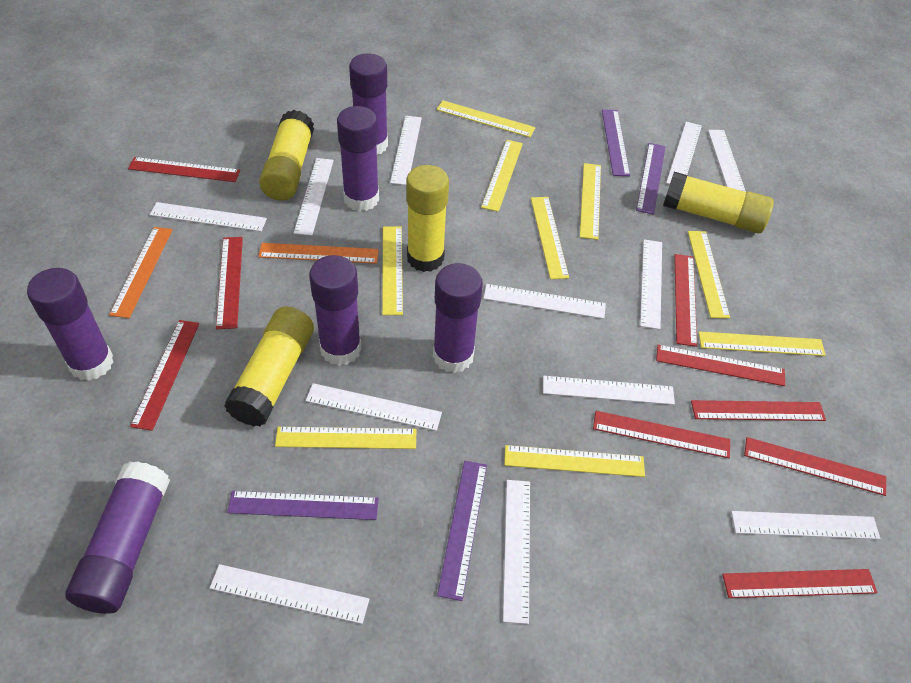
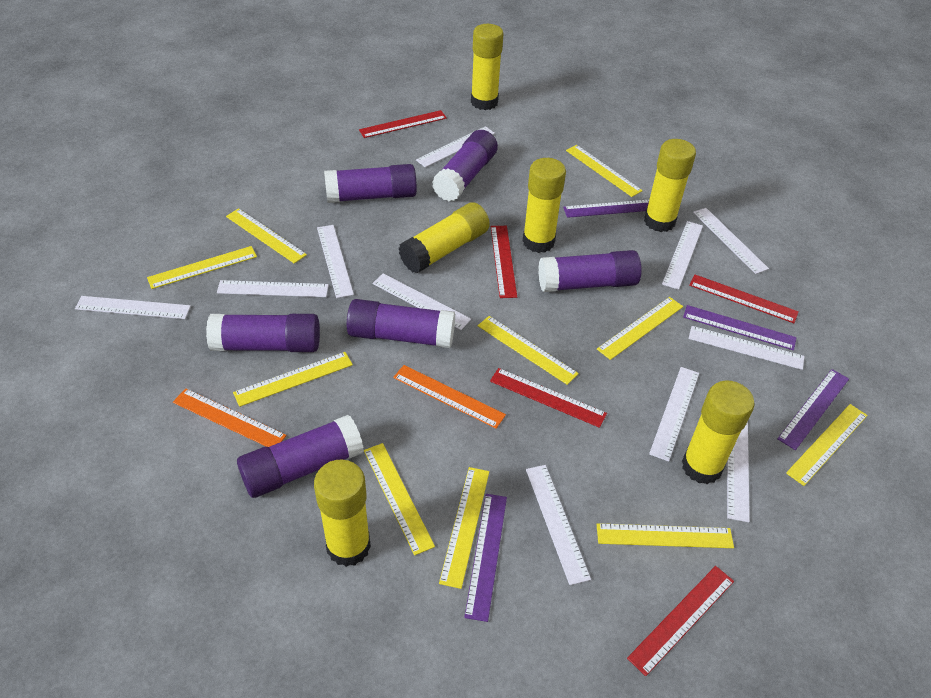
red ruler: [128,157,240,182] [130,320,199,431] [216,237,243,329] [593,411,730,458] [656,345,785,386] [674,254,697,347] [691,400,826,421] [722,569,877,598] [744,437,886,496] = 9 -> [359,110,447,138] [490,368,607,428] [491,226,517,298] [627,566,734,676] [689,275,799,323] = 5
white ruler: [150,202,267,232] [210,564,369,624] [294,158,334,236] [306,383,442,431] [390,116,422,185] [483,284,606,319] [503,480,530,624] [543,376,675,405] [640,239,662,330] [666,122,702,184] [708,130,746,192] [731,511,880,539] = 12 -> [75,296,191,319] [217,280,329,297] [317,225,354,298] [372,273,471,330] [416,126,495,167] [526,465,591,585] [649,367,699,462] [662,221,703,290] [688,326,804,370] [693,208,769,274] [727,422,750,522] = 11
yellow glue stick: [224,306,314,427] [259,110,314,201] [406,165,449,272] [663,172,774,233] = 4 -> [314,460,371,567] [399,202,490,274] [471,24,504,110] [522,158,566,253] [644,139,696,232] [682,380,755,484] = 6
yellow ruler: [275,427,416,449] [382,227,403,315] [437,100,536,137] [481,140,523,212] [504,445,645,477] [531,197,569,279] [580,163,601,240] [688,231,730,318] [698,331,826,356] = 9 -> [147,246,257,289] [226,208,307,263] [233,352,353,407] [364,443,435,555] [439,467,489,589] [478,316,579,385] [566,145,643,197] [597,297,683,360] [597,523,734,548] [786,404,868,486] = 10

